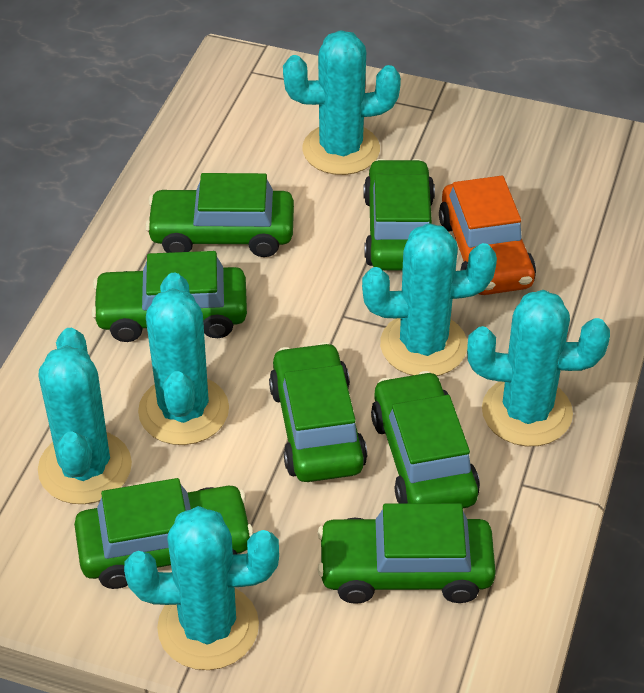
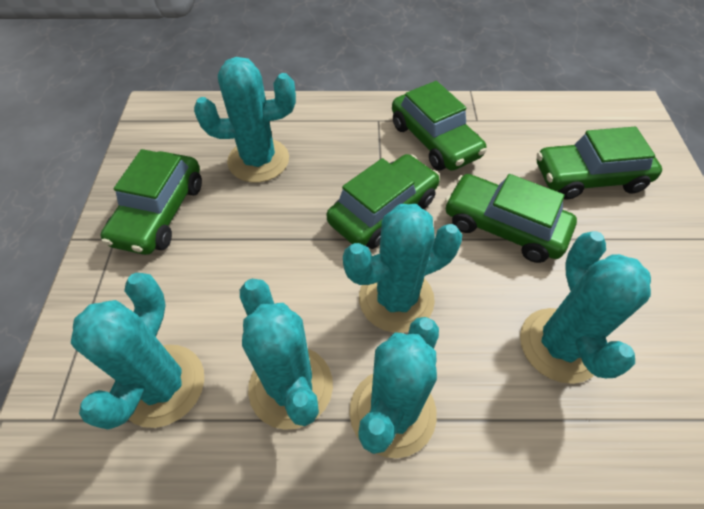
green car: [74,478,254,589] [91,251,247,342] [145,173,294,257] [269,342,367,482] [318,503,496,604] [364,159,435,270] [371,371,480,508] = 7 -> [101,149,202,255] [326,154,440,249] [392,81,487,171] [445,174,577,263] [537,127,662,200] = 5
orange car: [439,176,536,295] = 1 -> none = 0

